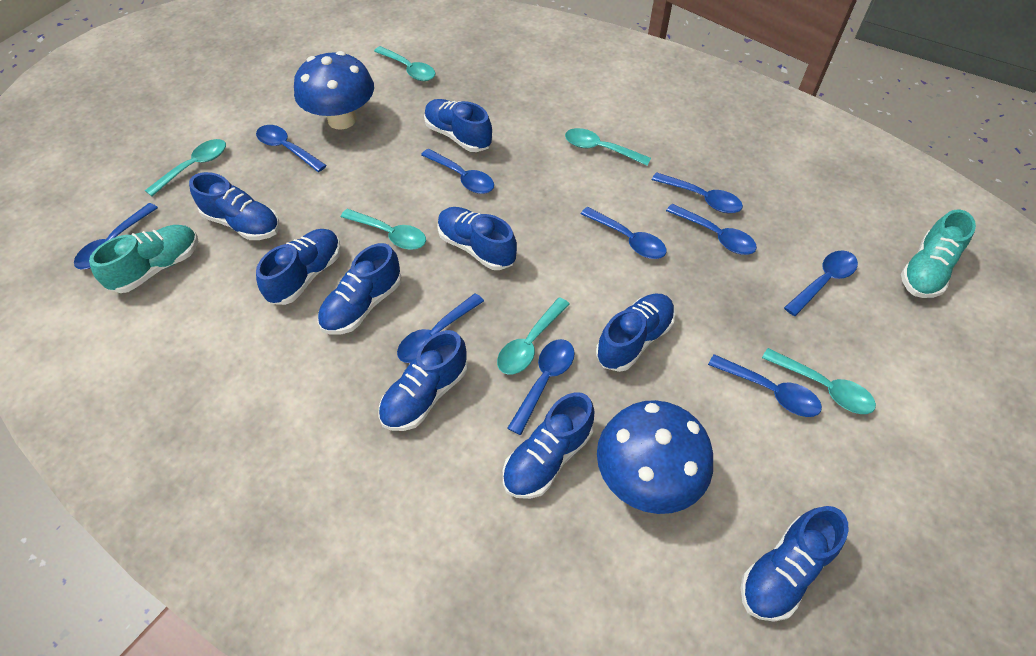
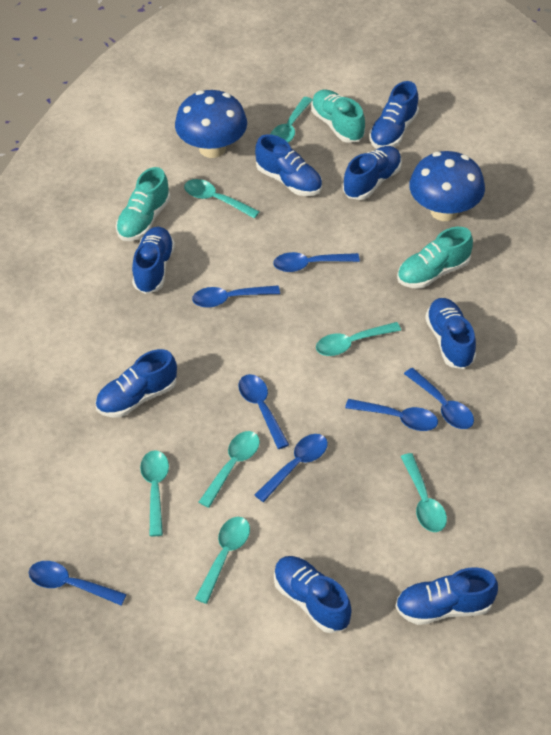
blue shoe: [189,172,279,240] [256,229,341,305] [318,243,402,334] [378,330,468,431] [424,99,492,152] [437,207,517,270] [503,392,595,499] [596,294,675,372] [741,506,849,622] = 9 -> [95,349,177,417] [132,227,175,294] [255,134,322,196] [274,556,352,633] [343,146,402,200] [369,81,419,149] [395,567,498,625] [425,298,476,369] = 8
blue spoon: [74,203,158,270] [256,125,327,172] [397,293,484,363] [421,149,494,194] [507,339,575,435] [581,207,667,259] [652,172,743,213] [666,204,757,255] [708,354,822,417] [784,250,858,316] = 10 -> [29,561,127,606] [192,285,280,308] [238,374,289,449] [255,434,328,502] [273,252,360,272] [345,399,438,431] [404,368,474,429] = 7
turquoise shoe: [89,225,198,293] [901,210,976,298] = 2 -> [116,167,171,241] [311,89,365,143] [397,227,473,289] = 3
turquoise spoon: [145,139,226,196] [341,209,426,250] [374,46,435,81] [497,297,570,374] [565,128,651,166] [762,348,876,414] = 6 -> [140,450,169,536] [184,179,260,219] [195,517,250,604] [199,431,260,508] [270,97,312,143] [316,322,401,356] [401,453,447,532] = 7

